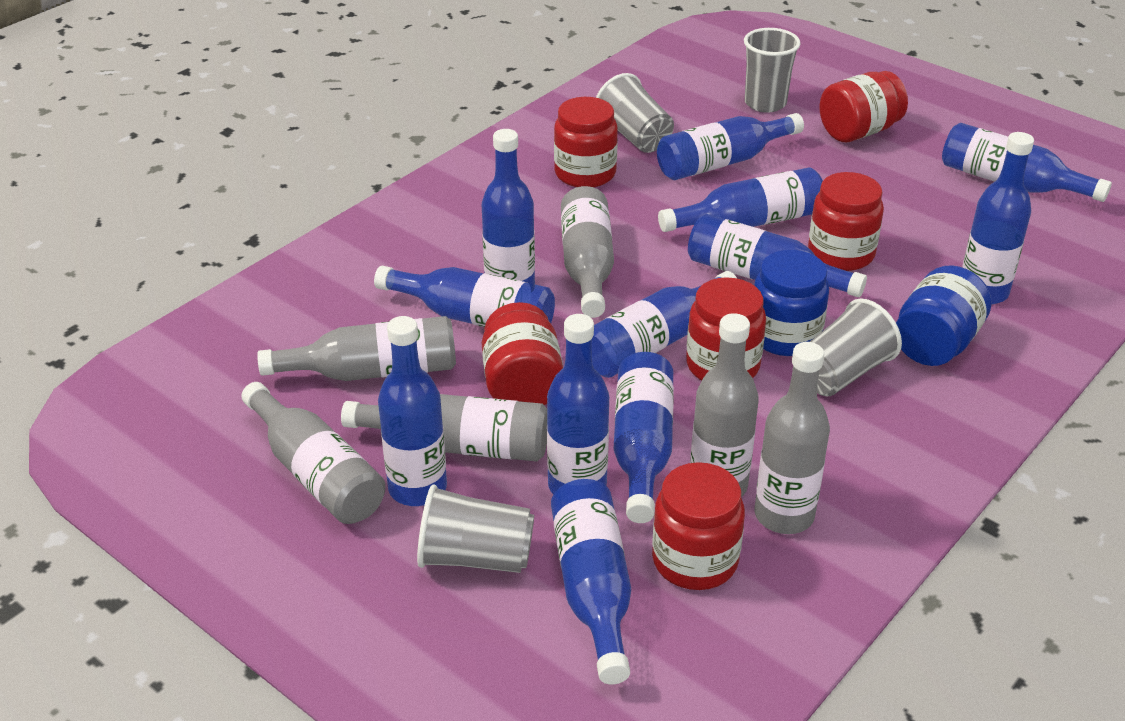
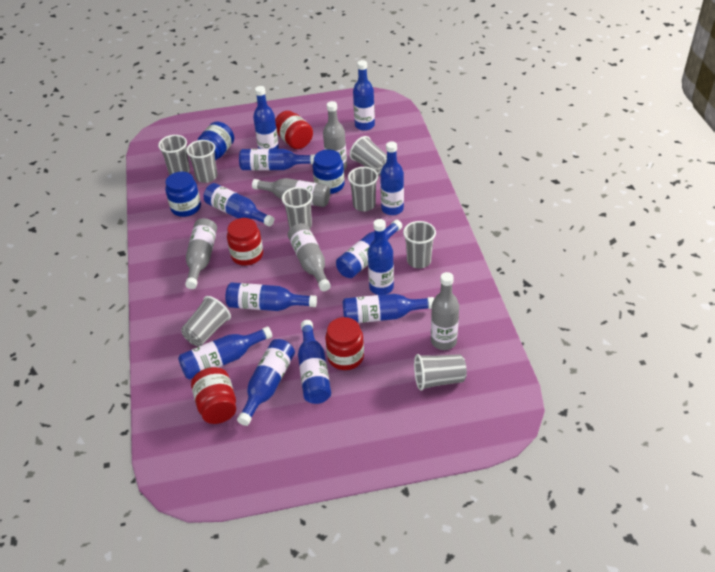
blue jar: [754,250,829,356] [896,265,991,366] = 2 -> [165,172,201,217] [198,121,234,161] [313,150,345,194] = 3
grey bottle: [241,382,386,524] [257,316,456,381] [341,394,547,461] [561,186,614,318] [690,313,759,497] [755,342,830,534] = 6 -> [185,218,217,289] [252,178,330,207] [288,223,331,291] [323,101,347,170] [431,272,459,350] = 5
grey cup: [417,484,534,573] [596,73,674,153] [744,28,801,113] [810,299,902,396] = 4 -> [158,135,190,175] [181,296,231,346] [186,140,218,183] [282,187,313,228] [348,167,378,212] [350,136,387,175] [403,221,436,268] [414,354,467,391] = 8
red jar: [482,302,563,405] [554,97,618,187] [652,462,745,590] [686,277,766,380] [808,172,884,271] [820,71,908,142] = 6 -> [191,367,236,424] [227,218,263,265] [275,111,313,149] [325,317,364,370] = 4

